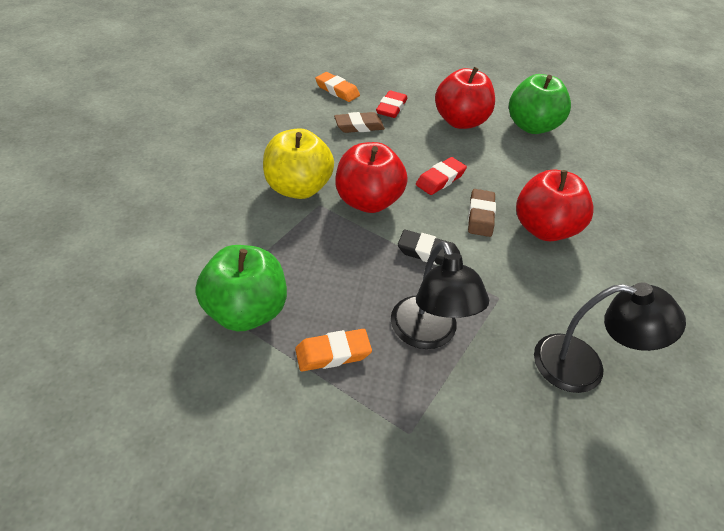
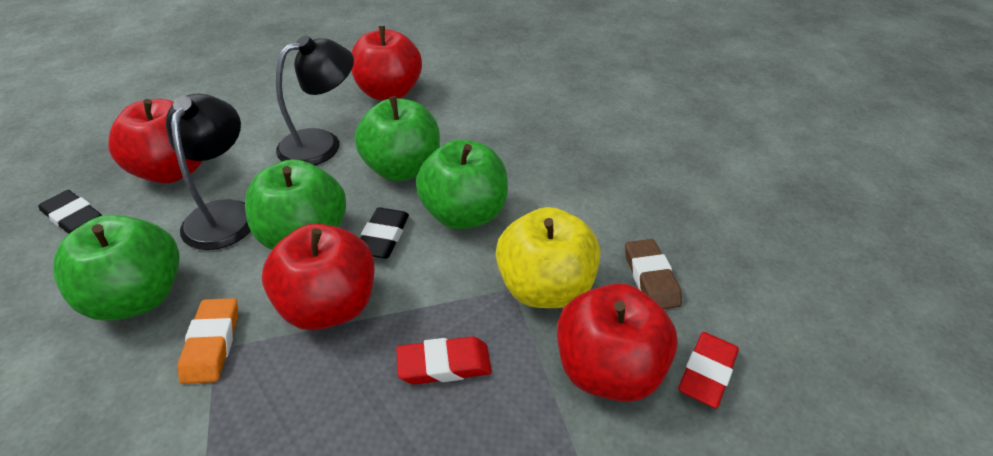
black eraser: [398,230,460,265] = 1 -> [38,190,102,234] [360,208,409,259] = 2
brown eraser: [334,112,385,133] [468,189,496,237] = 2 -> [625,239,682,309] = 1
green apple: [195,245,287,332] [509,74,571,134] = 2 -> [53,215,180,321] [245,159,346,250] [355,96,440,181] [416,139,508,230] = 4
orange eraser: [295,329,372,371] [315,72,360,102] = 2 -> [178,298,238,384] = 1
red apple: [336,142,408,213] [435,67,495,129] [516,170,594,241] = 3 -> [109,99,202,183] [262,224,375,330] [351,26,422,101] [557,283,678,402] = 4

